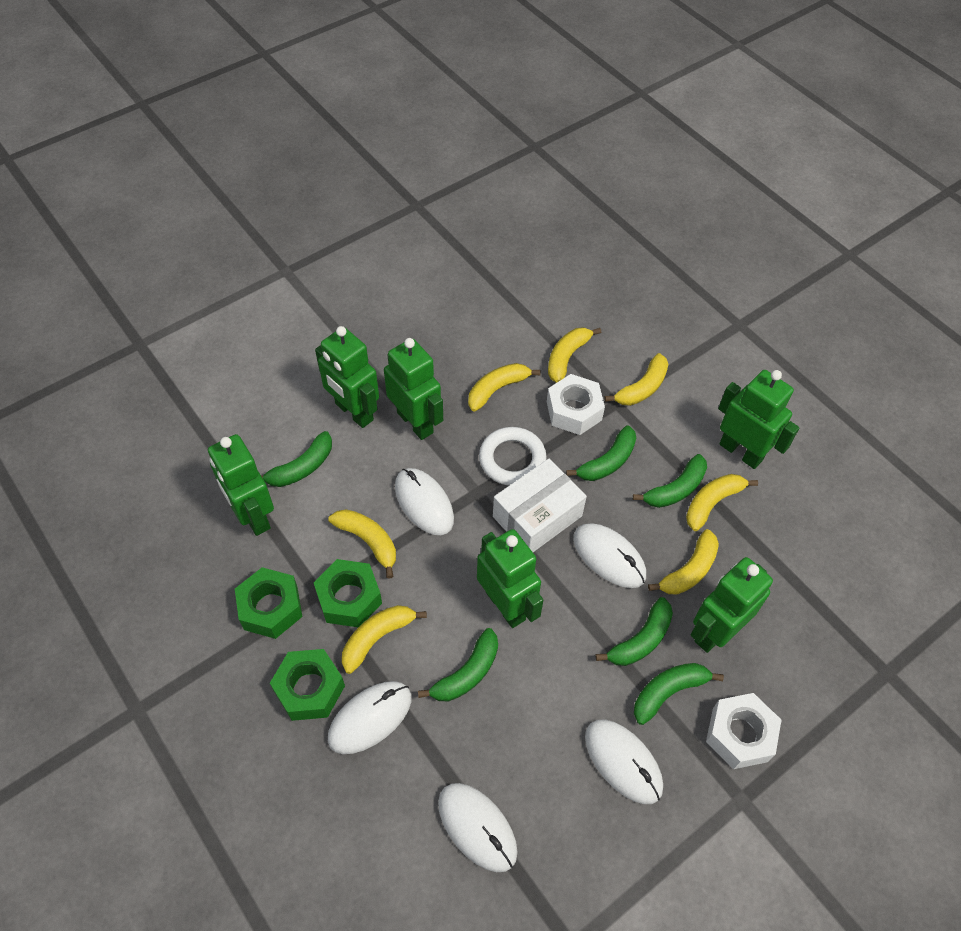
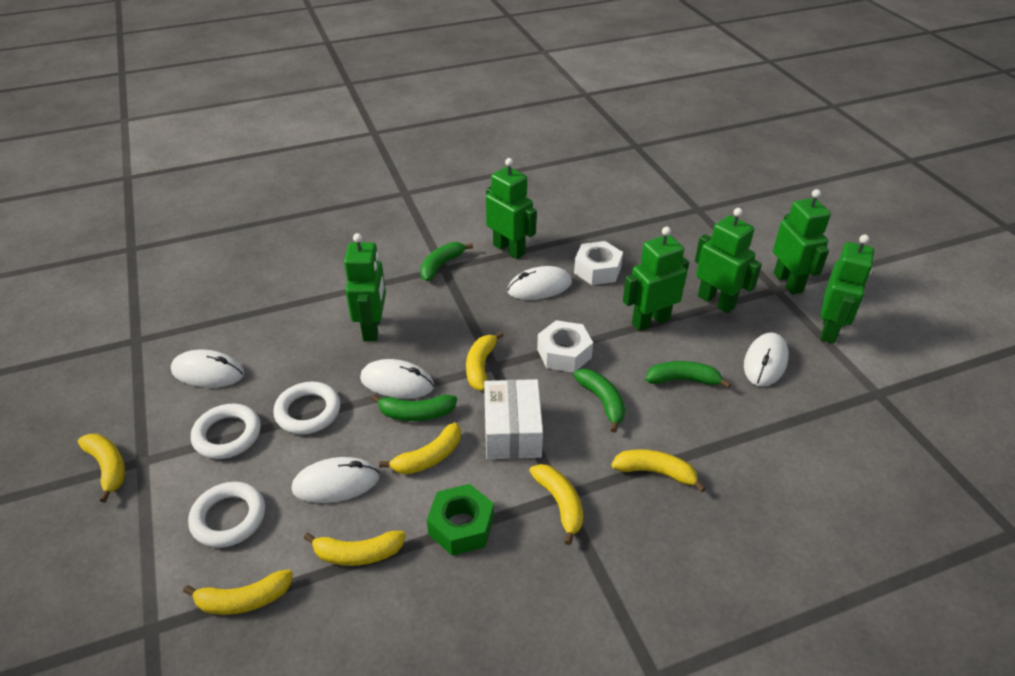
green banana: [262,431,332,487] [418,628,498,701] [566,425,636,481] [596,597,673,666] [633,454,707,508] [634,663,724,725] = 6 -> [371,394,457,421] [420,242,473,281] [573,369,625,433] [646,361,731,388] = 4
green nut: [235,567,302,639] [270,649,345,721] [314,559,382,627] = 3 -> [427,484,494,556] = 1
white ring: [479,427,547,486] = 1 -> [188,482,265,548] [191,404,261,459] [273,382,340,434] = 3

